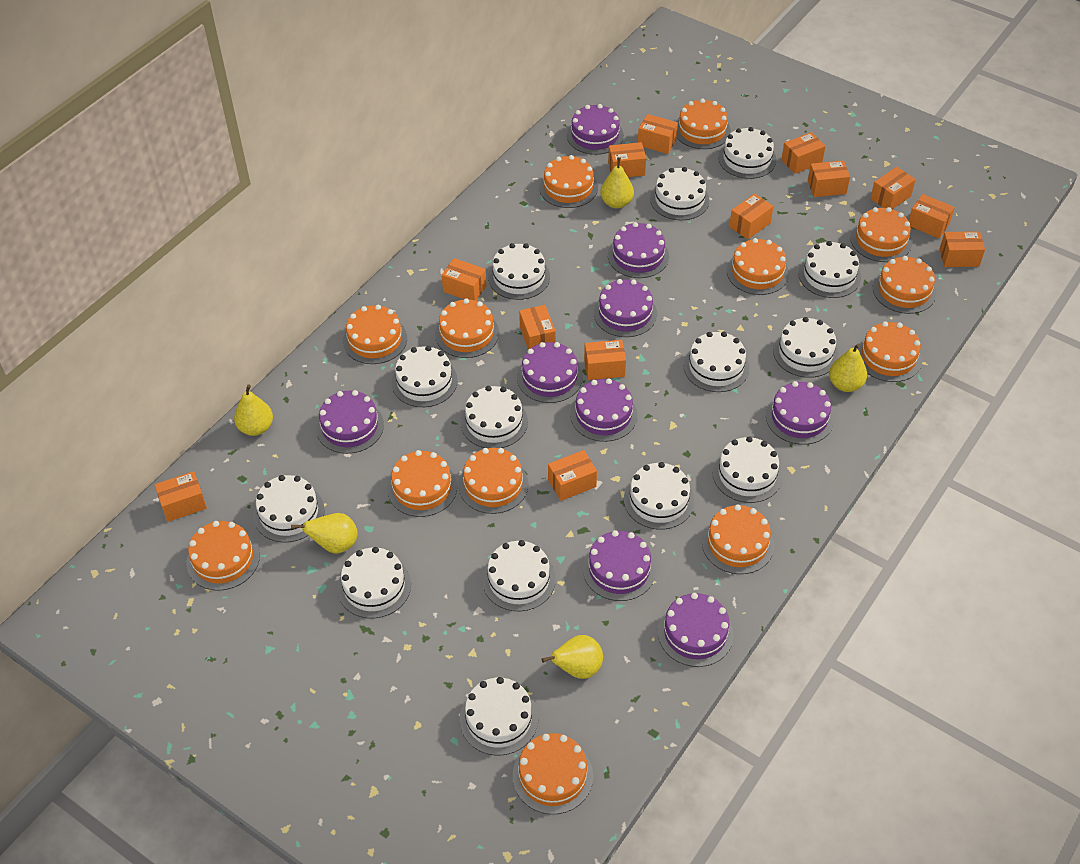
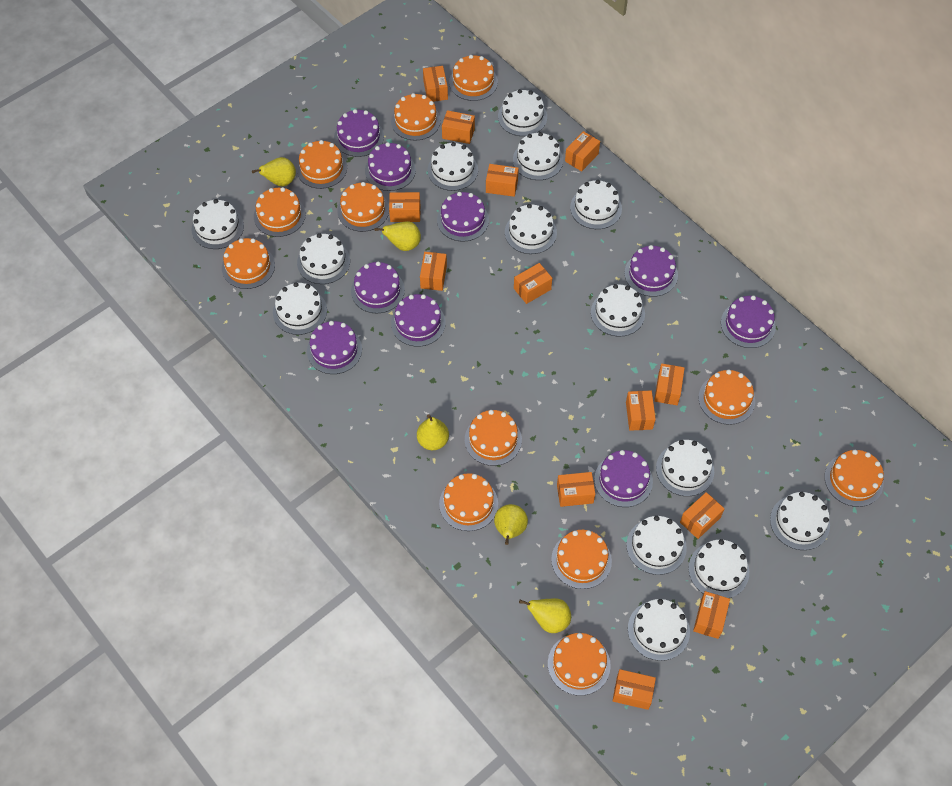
orange cake: [187,521,260,591] [343,305,407,364] [387,450,457,517] [435,298,499,358] [458,448,528,514] [513,733,593,814] [539,155,598,208] [676,99,731,149] [702,504,774,574] [727,238,789,295] [850,207,912,262] [857,321,922,382] [873,256,936,314] = 13 -> [222,238,275,289] [254,187,306,237] [296,140,347,189] [337,182,389,232] [391,93,441,141] [439,473,498,531] [449,55,498,101] [465,410,522,466] [548,633,611,696] [551,530,612,589] [699,370,755,425] [824,450,884,507] = 12

